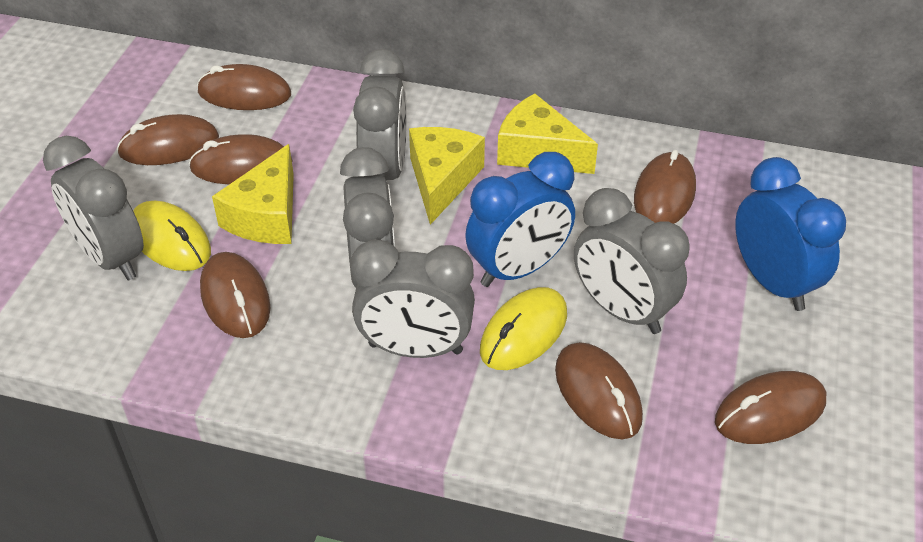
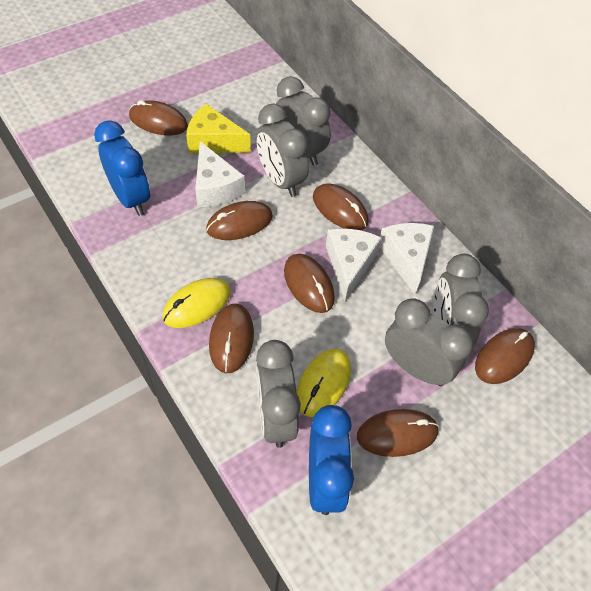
white cheese: none = 0 -> [195,141,245,207] [326,228,382,301] [379,223,434,295] = 3
yellow cheese: [212,144,294,244] [409,127,485,225] [497,93,598,174] = 3 -> [186,104,251,153] = 1

